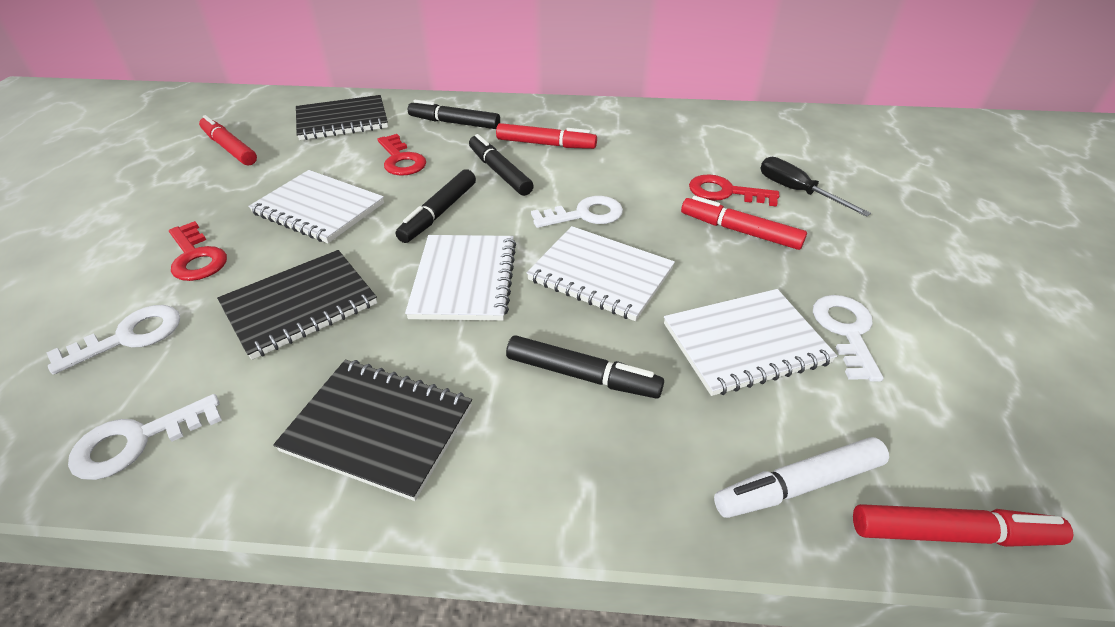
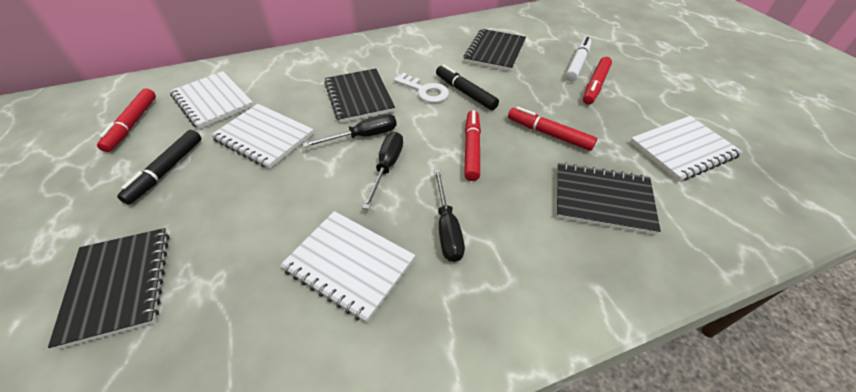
black marker: [396,169,476,243] [408,100,500,129] [469,134,534,196] [506,335,664,399] = 4 -> [117,130,201,205] [436,65,499,110] = 2
black notebook: [217,250,377,360] [273,360,472,501] [296,95,388,140] = 3 -> [48,228,169,350] [324,69,395,123] [463,29,526,71] [556,163,661,235] = 4
black screwdriver: [760,157,871,217] = 1 -> [302,114,397,147] [362,132,403,210] [434,169,465,262] = 3
red key: [169,221,227,281] [377,134,426,176] [689,174,779,207] = 3 -> none = 0
white key: [46,305,180,375] [68,394,222,480] [531,196,623,228] [813,295,883,382] = 4 -> [394,73,449,103] = 1

